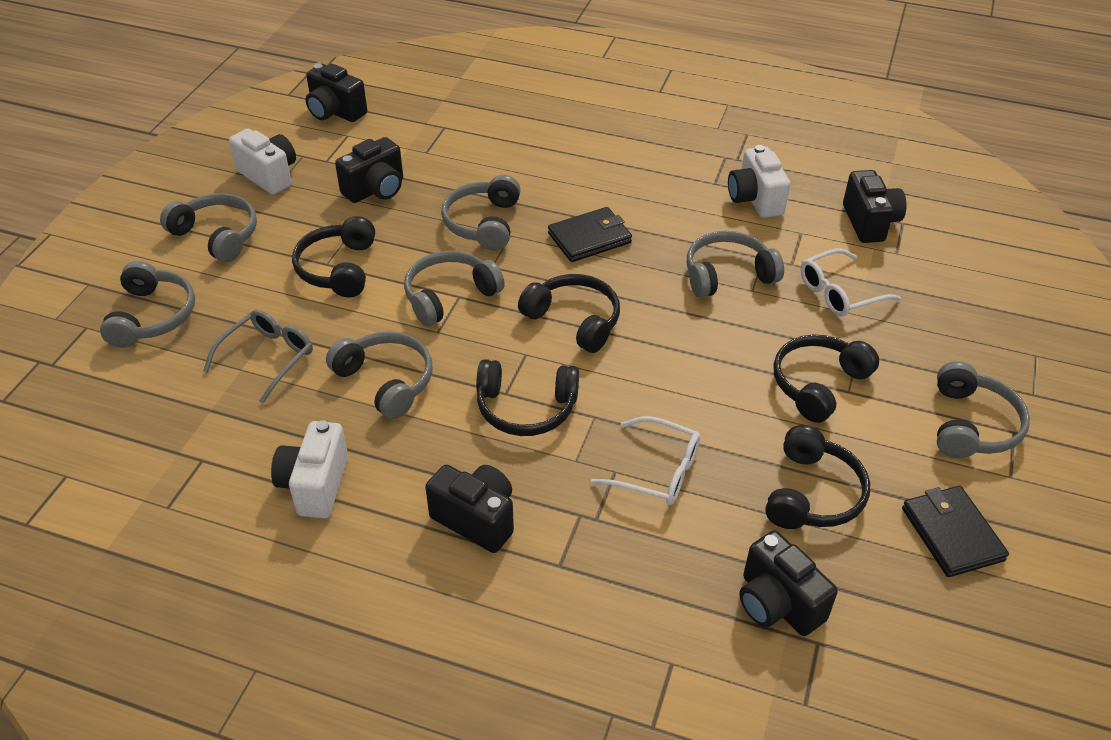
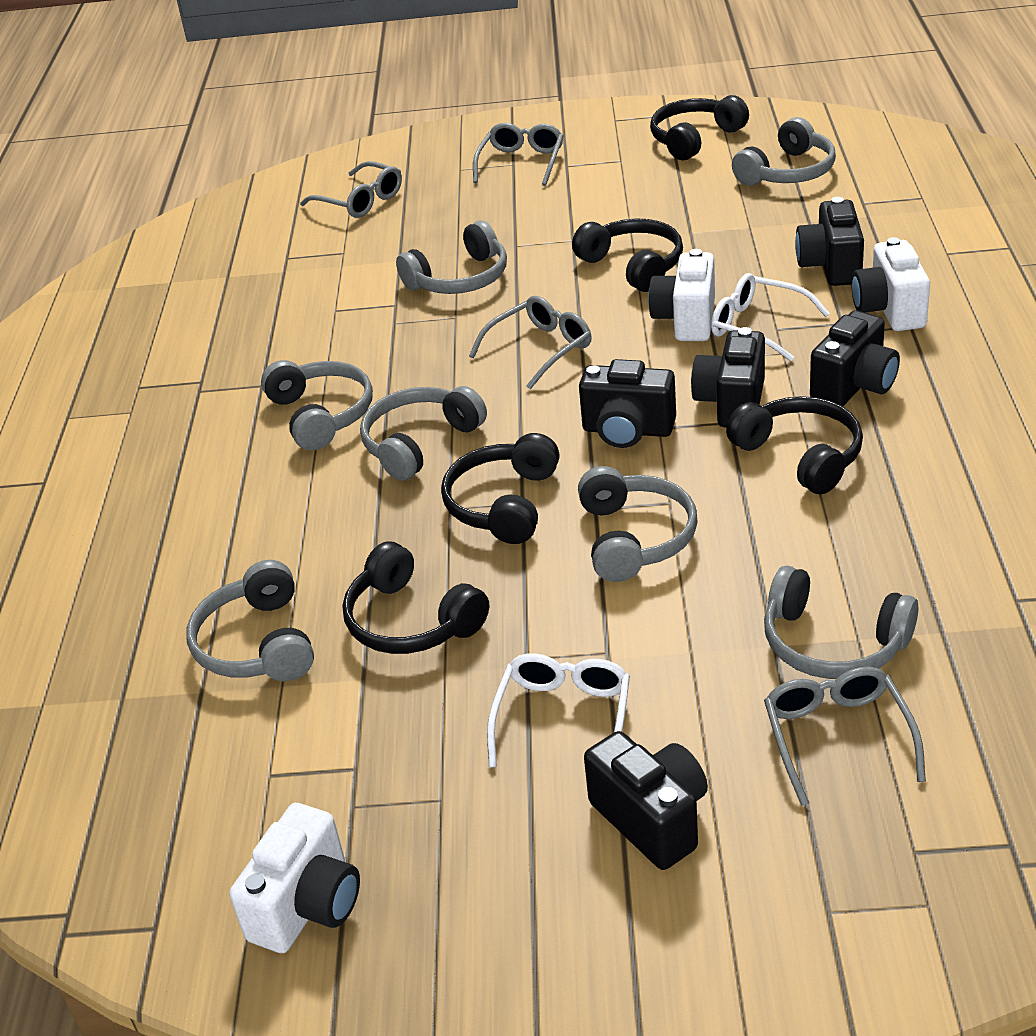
black wallet: [548,207,632,262] [902,486,1009,577] = 2 -> none = 0
grey glasses: [203,310,313,404] = 1 -> [300,161,402,218] [469,296,592,390] [473,123,564,186] [764,667,926,806] = 4

